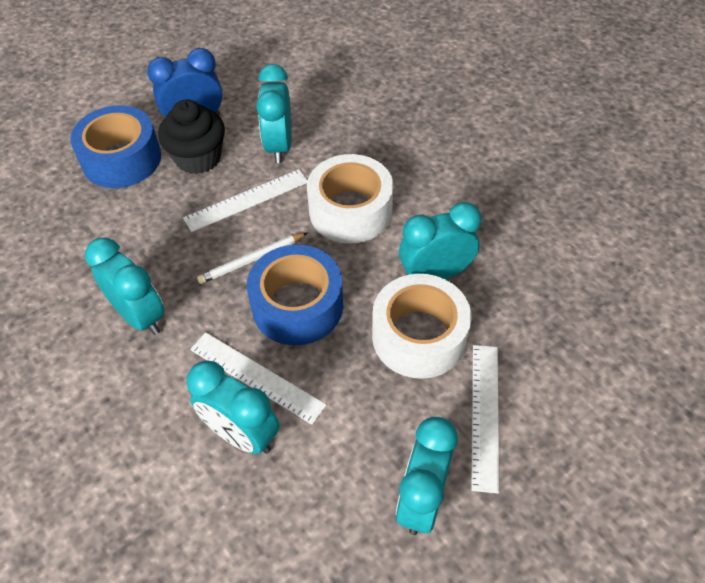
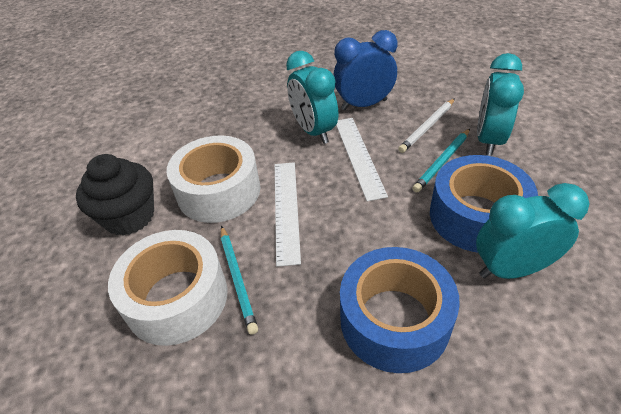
turquoise clock: [85,238,164,335] [187,361,279,454] [256,64,291,163] [396,417,458,535] [399,202,481,280] = 5 -> [286,51,339,144] [476,183,590,279] [477,53,524,156] = 3
turquoise pencil: none = 0 -> [221,226,258,335] [413,129,470,192] = 2
white ruler: [183,169,308,232] [190,332,327,425] [471,345,499,494] = 3 -> [275,162,301,267] [336,118,388,201] = 2

